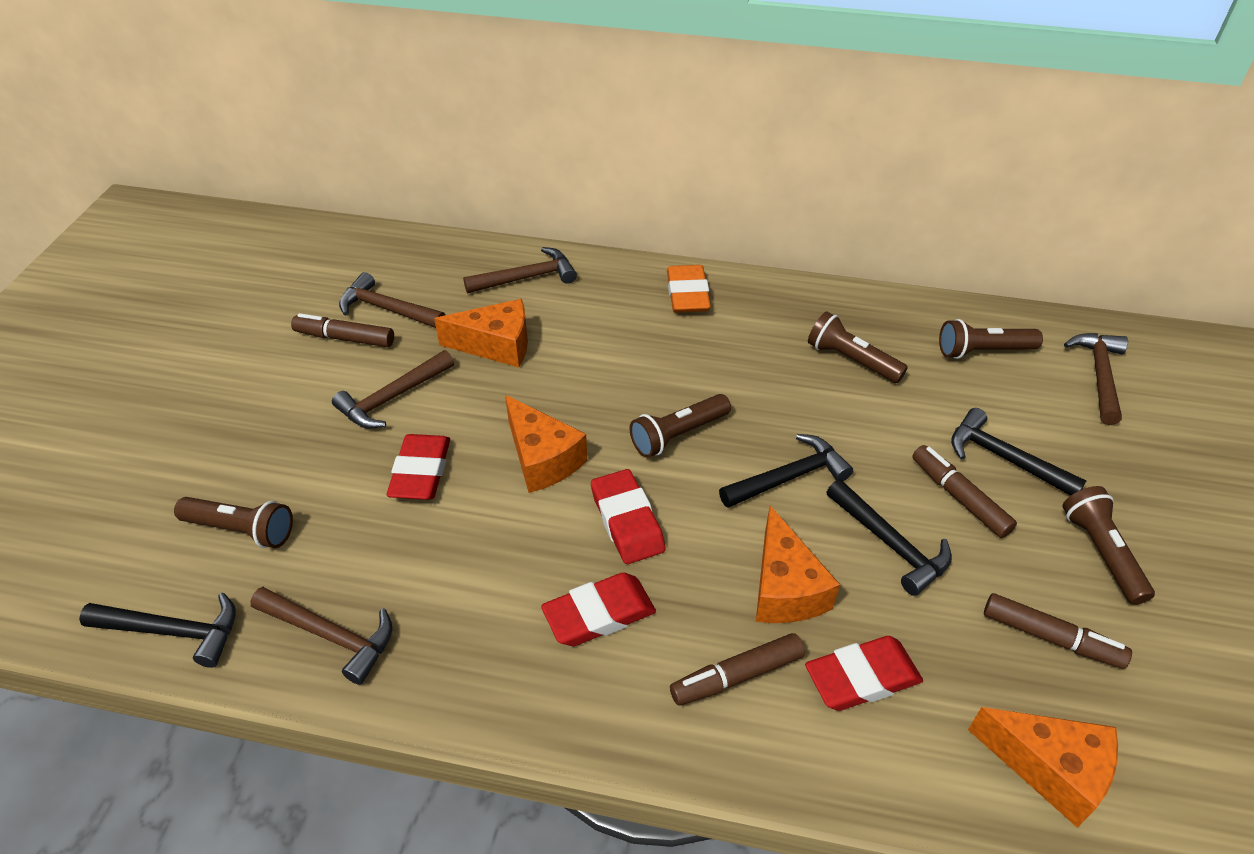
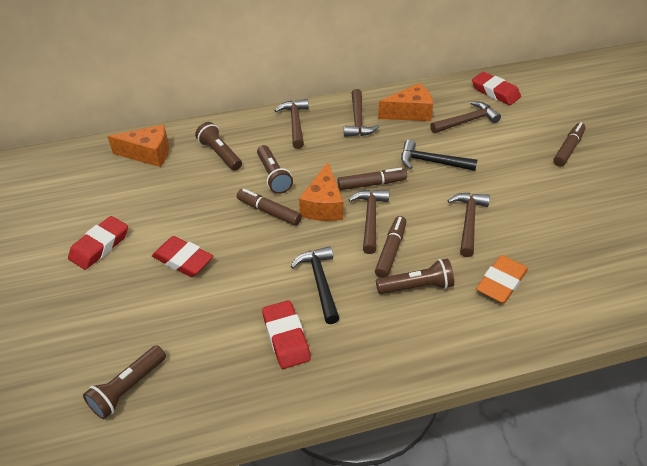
black hammer: [79,593,236,668] [719,434,853,508] [826,479,952,596] [951,408,1086,496] = 4 -> [290,246,340,324] [401,139,477,171] = 2
brown flashlight: [174,497,293,548] [630,394,731,458] [808,311,908,383] [939,319,1043,359] [1062,486,1155,605] = 5 -> [83,345,166,419] [195,122,242,171] [257,145,293,194] [376,259,454,294] = 4
orange cheese: [434,299,528,367] [505,395,587,493] [756,506,840,623] [968,707,1118,828] = 4 -> [107,125,169,167] [299,162,343,221] [378,83,433,121] = 3

